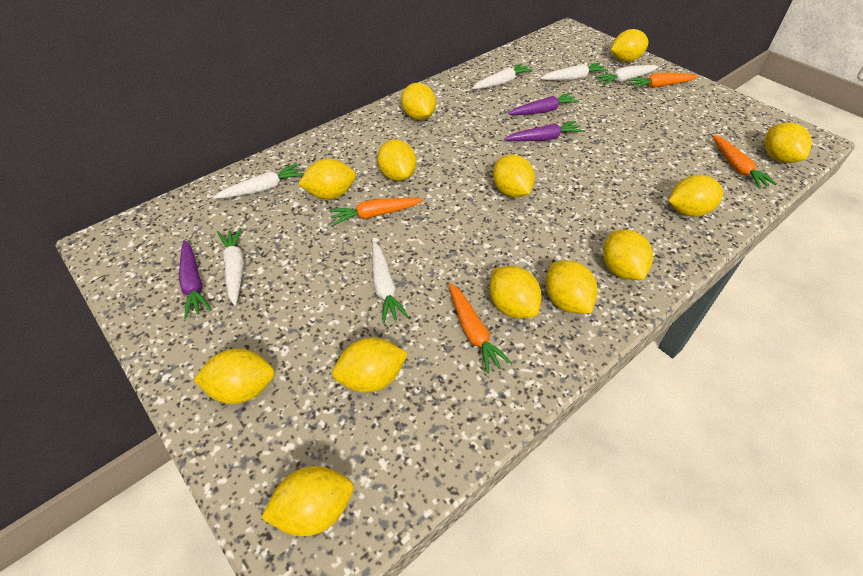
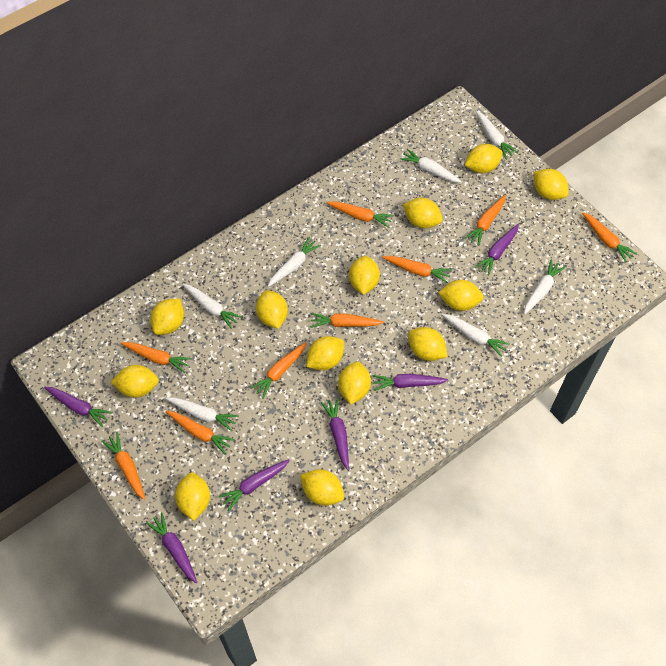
orange carrot: [329,198,423,225] [448,283,512,374] [628,72,698,89] [712,135,777,189] = 4 -> [101,432,145,500] [121,342,191,373] [166,411,235,454] [250,342,307,398] [311,313,384,328] [327,201,394,228] [382,256,452,283] [464,195,506,246] [582,212,637,263] = 9
purple carrot: [179,240,212,319] [504,121,584,141] [508,93,580,115] = 3 -> [44,387,112,427] [146,512,197,583] [218,459,290,511] [321,398,349,470] [373,374,448,391] [475,224,519,276] = 6
white carrot: [213,164,304,199] [218,228,244,306] [372,242,408,323] [472,63,533,89] [540,63,608,80] [595,65,659,85] = 6 -> [166,397,239,431] [183,284,242,329] [268,237,321,287] [400,149,462,183] [442,314,510,357] [476,111,518,159] [524,259,566,314] = 7

